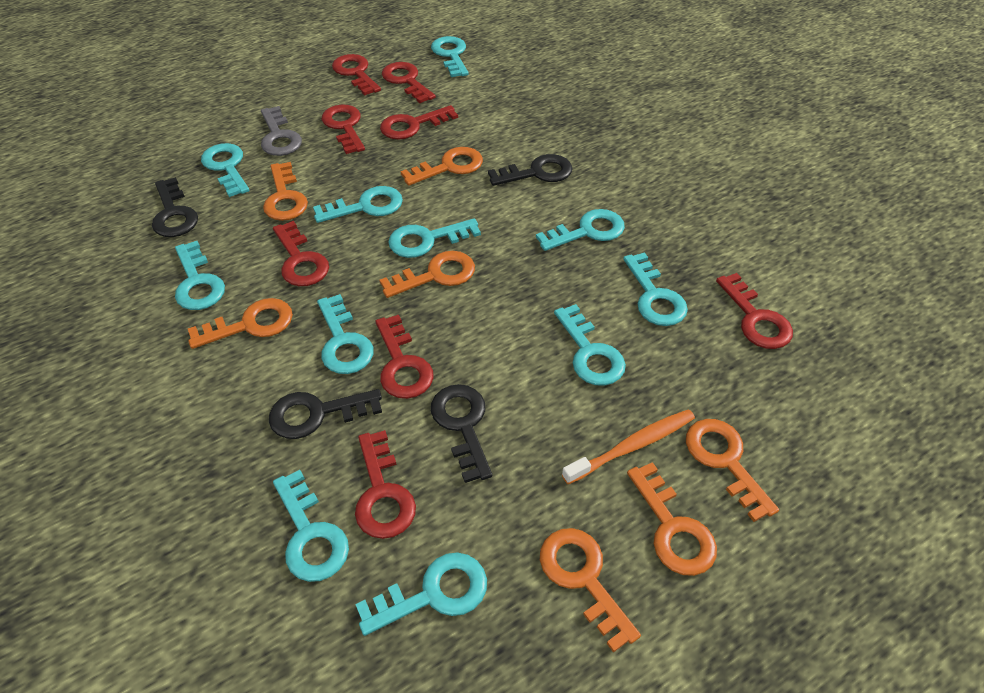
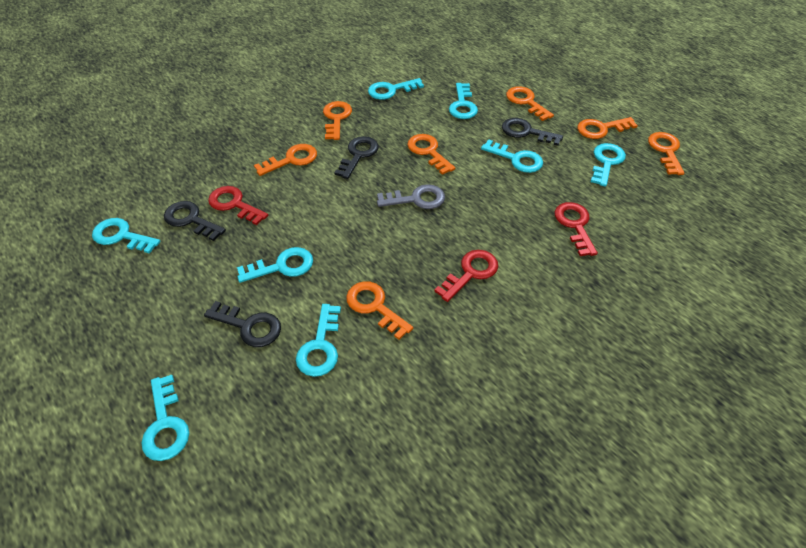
orange toothbrush: [562,409,695,484] = 1 -> none = 0
red key: [273,221,329,286] [322,105,365,154] [332,54,381,95] [355,430,416,539] [375,315,434,399] [380,105,458,139] [382,62,436,103] [716,273,793,349] = 8 -> [208,186,268,225] [434,250,498,302] [555,202,598,256] = 3
turquoise key: [175,241,225,310] [201,143,250,197] [273,470,349,582] [313,186,403,223] [317,294,374,374] [355,552,487,636] [388,218,481,258] [431,36,469,77] [536,209,625,251] [554,304,626,386] [623,253,688,326] = 11 -> [92,218,160,254] [141,375,189,461] [237,247,313,283] [296,304,341,377] [368,78,424,100] [449,83,478,119] [481,139,543,173] [591,143,626,187] = 8

